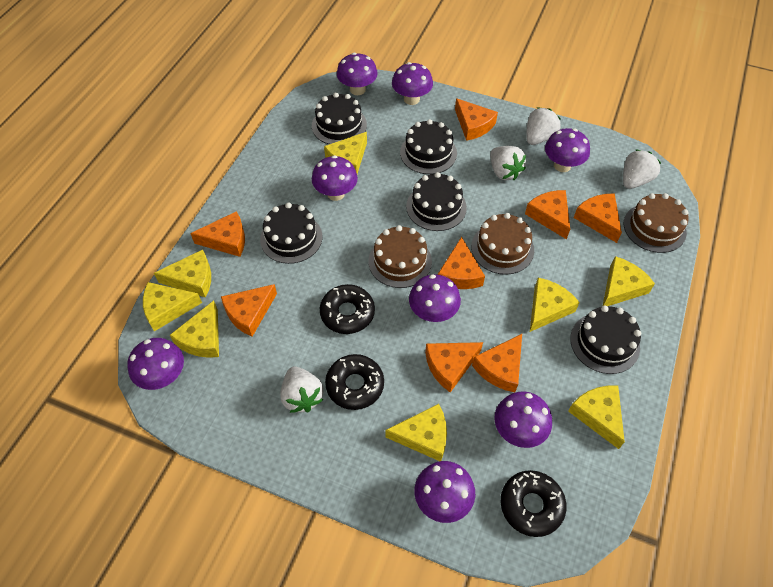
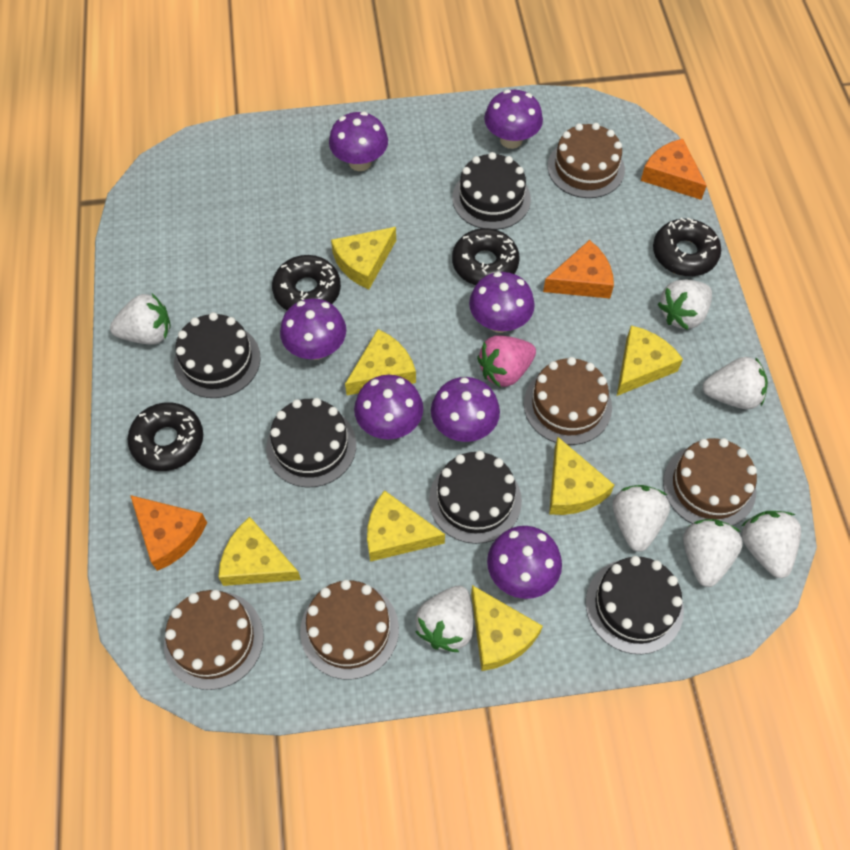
black donut: [320,284,375,334] [325,354,384,410] [500,470,566,537] = 3 -> [128,402,203,471] [272,255,341,310] [452,228,519,285] [653,218,721,276] = 4
brown cake: [368,225,432,288] [471,213,534,275] [624,193,689,253] = 3 -> [164,590,264,690] [300,580,399,680] [524,357,612,445] [548,123,625,198] [663,438,757,526] = 5
orange cheese: [190,211,245,257] [221,284,277,337] [425,342,483,392] [438,237,485,289] [455,98,498,141] [472,334,522,392] [525,190,570,239] [574,193,622,243] = 8 -> [130,495,207,571] [543,240,614,299] [641,139,707,200] = 3
pink strawberry: none = 0 -> [477,335,536,387] = 1
purple mushroom: [127,338,184,390] [312,155,358,201] [337,53,378,95] [392,62,433,105] [409,274,461,322] [415,461,475,523] [494,391,552,448] [545,128,590,172] = 8 -> [280,298,346,360] [329,112,388,171] [354,375,423,439] [431,377,500,442] [469,272,535,333] [484,90,543,149] [487,526,562,599] = 7
white strawberry: [280,366,323,413] [490,146,526,180] [527,107,561,145] [623,149,661,189] = 4 -> [110,294,171,345] [415,586,473,652] [613,485,670,552] [658,280,712,330] [683,519,743,587] [702,357,768,409] [741,511,801,578] = 7
yellow cheese: [143,282,202,331] [154,250,211,298] [170,300,219,358] [324,132,367,174] [385,404,447,461] [530,278,580,332] [568,385,625,449] [603,256,655,306] = 8 -> [218,517,301,586] [331,227,396,289] [345,329,416,395] [367,490,445,562] [471,585,543,671] [549,437,614,515] [617,325,683,396] = 7

